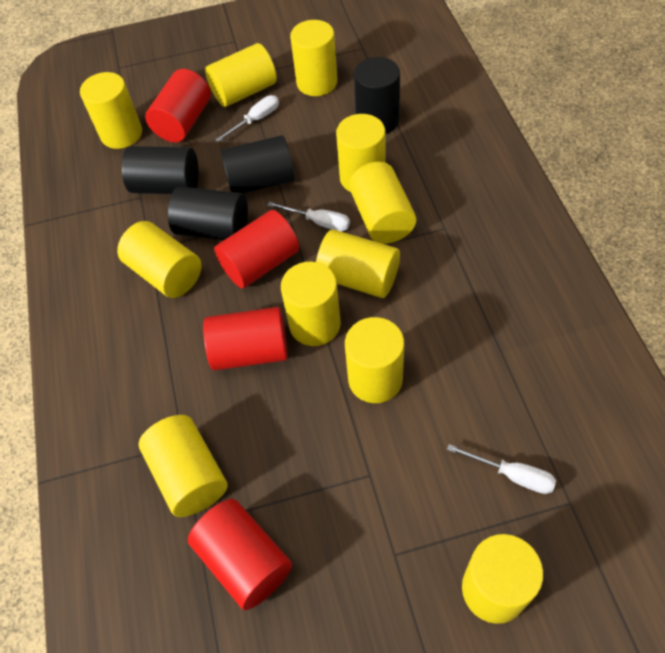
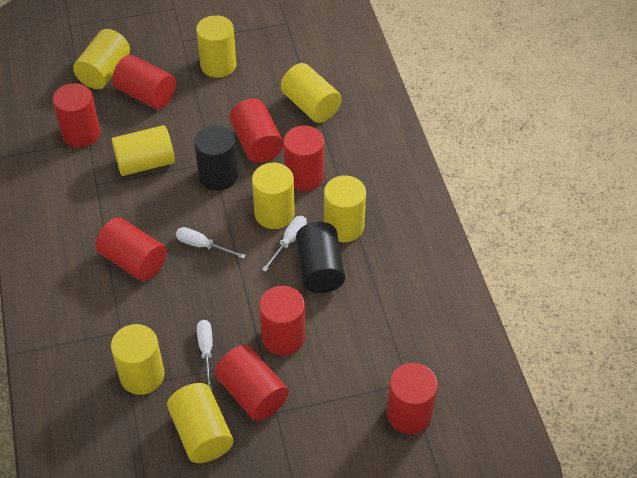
black cylinder: [122,146,199,194] [168,186,248,240] [220,135,295,194] [354,57,400,134] = 4 -> [194,125,238,191] [296,222,345,293] = 2
red cylinder: [145,69,211,142] [188,499,292,610] [203,307,288,370] [214,210,299,288] = 4 -> [53,83,100,148] [96,217,167,281] [112,55,176,109] [215,345,289,421] [230,99,283,163] [259,286,305,355] [284,126,324,191] [387,363,438,434] = 8
yellow cylinder: [80,72,142,149] [117,221,202,298] [139,415,228,517] [205,43,277,107] [281,262,341,346] [290,20,338,96] [316,229,400,298] [336,114,385,192] [345,317,404,403] [349,161,416,244] [462,534,543,624] = 11 -> [73,29,130,89] [111,324,165,395] [112,125,175,176] [167,383,233,463] [196,15,237,78] [252,163,295,229] [281,63,342,123] [324,175,366,242] = 8

